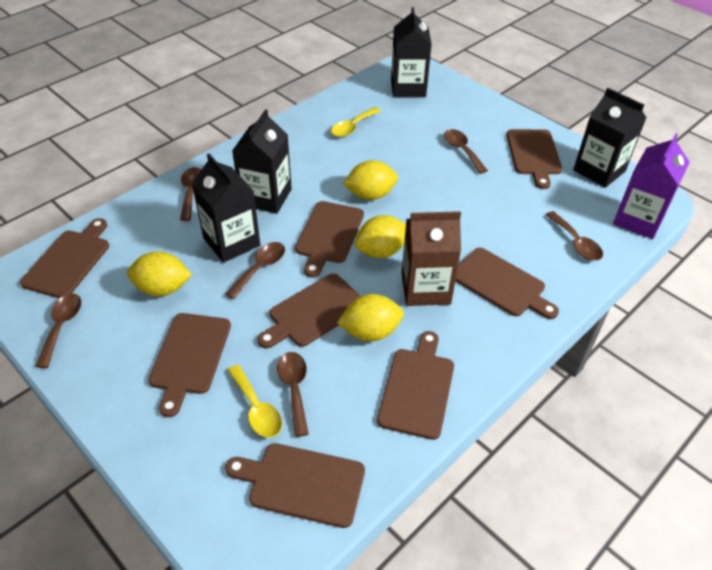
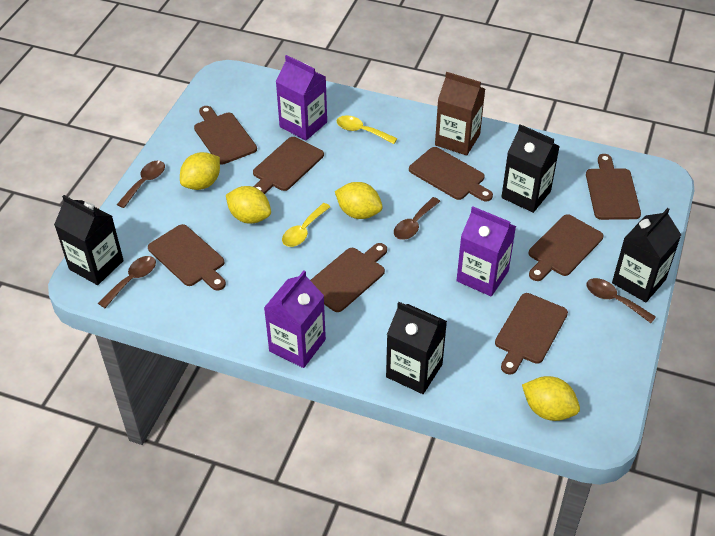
brown spoon: [35,293,81,368] [180,167,201,221] [225,242,285,299] [277,352,309,437] [444,129,488,174] [546,211,603,261] = 6 -> [98,256,156,308] [117,161,165,208] [394,197,440,240] [586,278,656,323] = 4
purple carton: [613,133,690,239] = 1 -> [264,270,326,368] [276,55,327,140] [457,206,516,297] = 3

